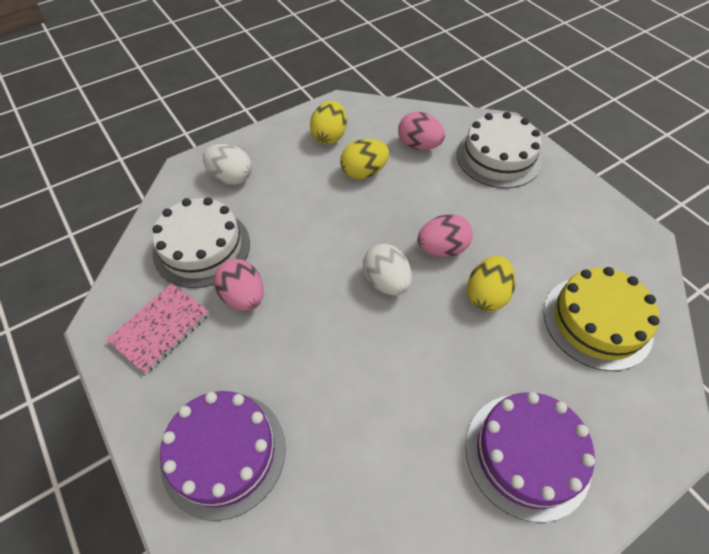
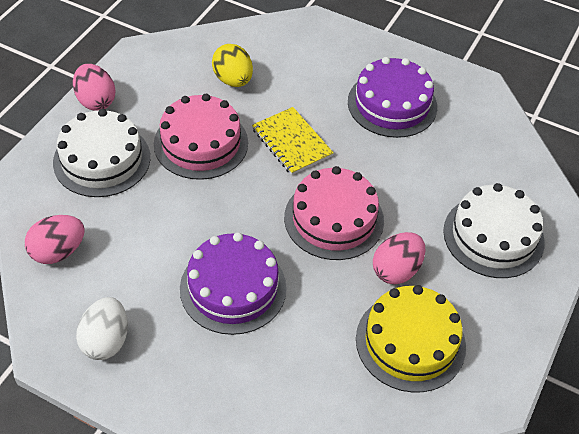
pink cake: none = 0 -> [154,94,248,180] [284,166,384,260] = 2
pink notebook: [106,283,210,374] = 1 -> none = 0
white egg: [203,144,252,185] [363,244,412,295] = 2 -> [76,297,128,360] = 1
yellow egg: [310,101,347,144] [340,139,389,179] [467,256,516,312] = 3 -> [212,44,253,87] = 1
yellow notebook: none = 0 -> [252,107,334,175] = 1

